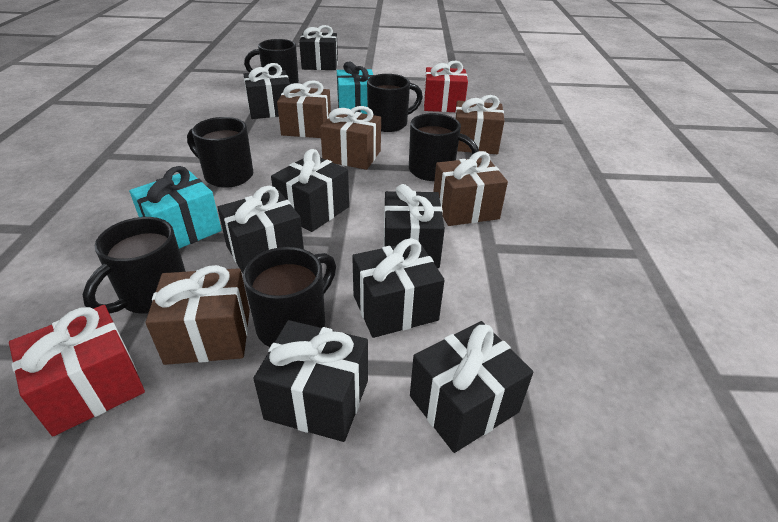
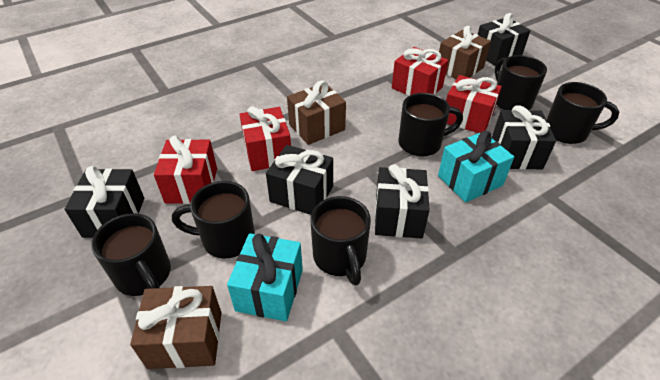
black gift: [217,186,304,273] [244,63,290,119] [253,320,368,442] [271,149,349,232] [299,25,338,70] [352,238,445,338] [384,184,445,268] [410,321,533,453] = 8 -> [65,166,144,238] [266,145,333,215] [375,164,430,239] [478,13,530,66] [492,105,556,170] = 5
brown gift: [145,265,250,365] [277,80,331,138] [320,106,381,170] [433,151,508,226] [455,95,505,154] = 5 -> [130,286,221,369] [287,80,346,145] [439,26,491,79] = 3
red gift: [9,305,145,436] [424,61,468,112] = 2 -> [154,136,217,204] [239,106,291,171] [392,47,448,96] [446,75,502,133] = 4

